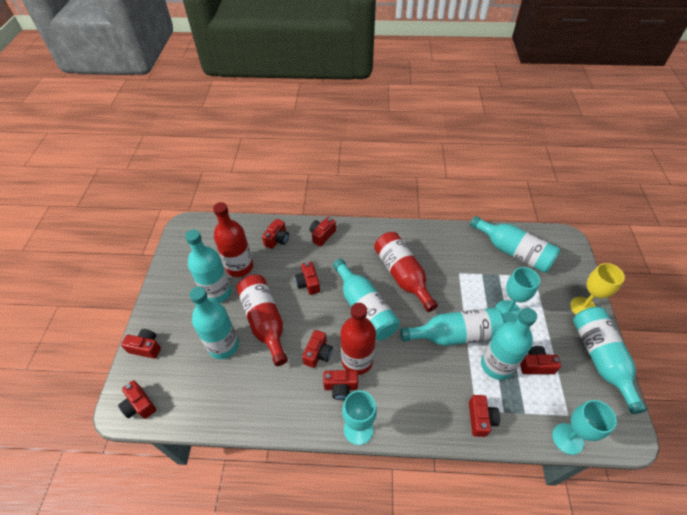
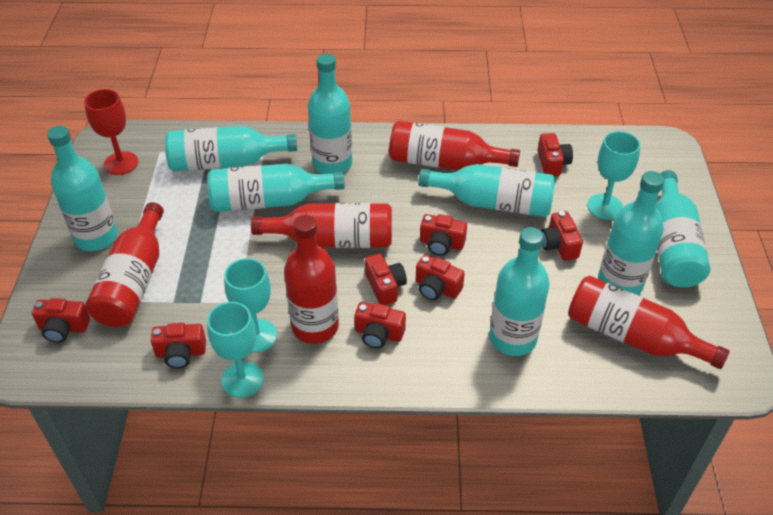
red bottle: [213,202,253,277] [237,275,288,366] [340,303,376,375] [374,232,438,312] = 4 -> [86,202,164,327] [251,203,392,248] [284,215,339,344] [389,121,520,170] [568,276,730,369] = 5
red camera: [118,380,156,419] [121,329,161,359] [262,219,289,249] [295,261,320,295] [302,330,333,368] [310,217,336,247] [323,370,358,400] [469,395,500,437] [520,346,561,374] = 9 -> [32,298,90,343] [151,323,206,368] [354,302,406,349] [365,253,407,305] [416,254,465,301] [420,214,467,256] [537,133,573,176] [541,211,583,261] = 8
red goblet: none = 0 -> [84,89,138,175] = 1
turquoise bottle: [185,230,231,303] [189,287,239,359] [333,259,400,341] [400,308,505,346] [470,216,560,273] [481,308,537,380] [573,307,647,414] = 7 -> [47,126,118,251] [165,126,297,172] [207,164,345,212] [308,54,352,174] [418,164,556,217] [489,227,550,356] [598,171,664,295] [656,170,710,288] = 8
yellow goblet: [570,263,625,314] = 1 -> none = 0

